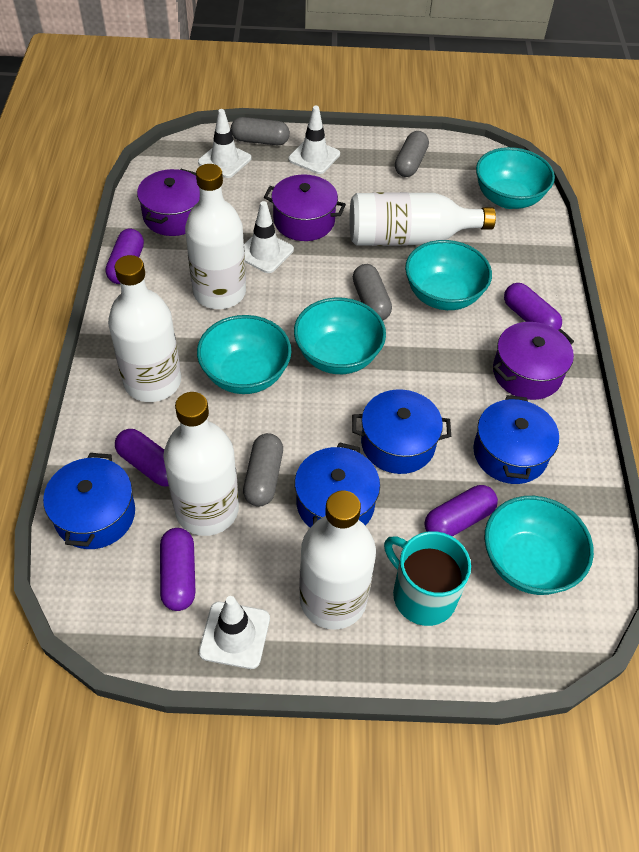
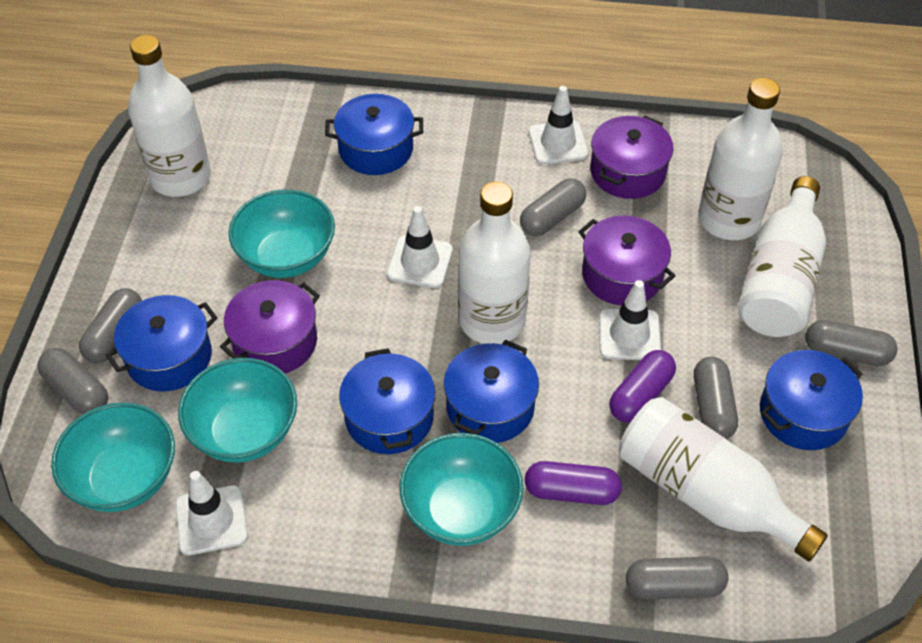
blue pot: [43,453,135,549] [295,442,380,527] [352,389,451,474] [473,395,559,484] = 4 -> [106,295,217,392] [325,94,423,175] [339,348,435,454] [444,340,539,443] [760,350,863,450] = 5
grey capsule: [231,117,290,145] [243,433,283,506] [353,264,392,321] [395,131,429,177] = 4 -> [37,348,108,414] [79,288,142,363] [520,178,586,236] [626,557,728,600] [694,356,738,439] [805,320,898,366] = 6
purple capsule: [105,229,144,284] [115,429,169,487] [160,528,196,611] [425,485,498,537] [504,283,562,330] = 5 -> [525,461,622,505] [609,350,676,422] = 2
turquoise bowl: [197,315,291,394] [294,298,386,374] [405,240,492,310] [476,147,555,209] [484,496,594,595] = 5 -> [51,402,175,512] [178,358,297,463] [228,189,335,278] [399,433,523,546] = 4
turquoise mug: [384,531,471,626] = 1 -> none = 0

